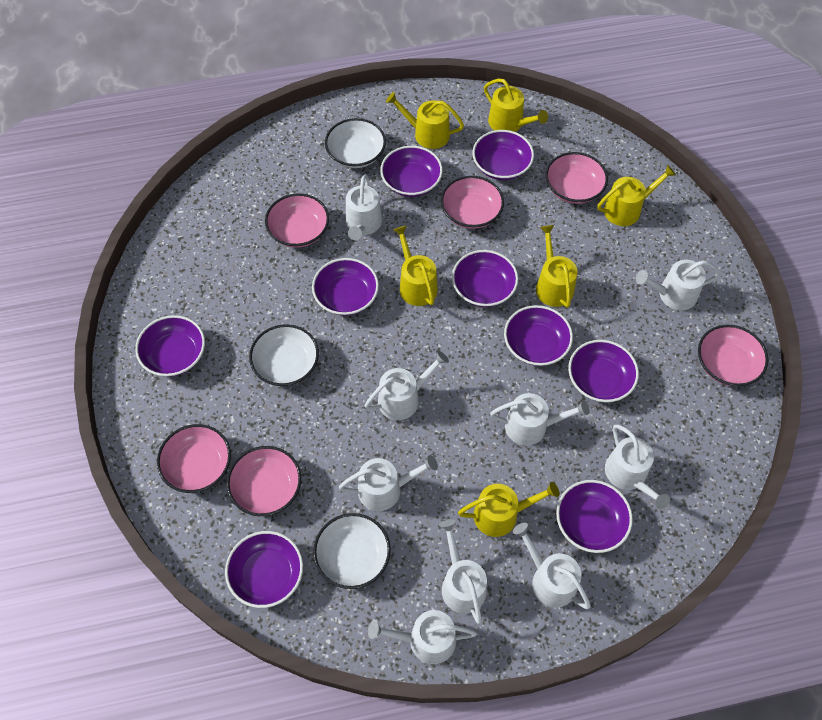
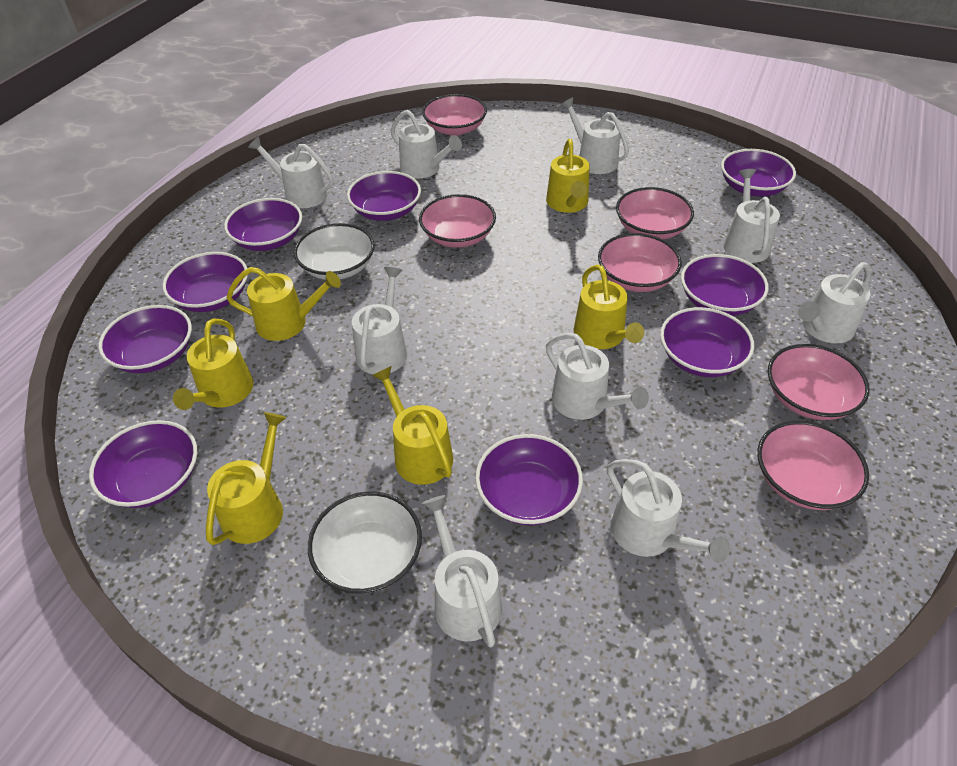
white bowl: [249,324,319,386] [313,513,391,589] [325,118,386,168] = 3 -> [294,223,375,280] [308,491,422,594] = 2

